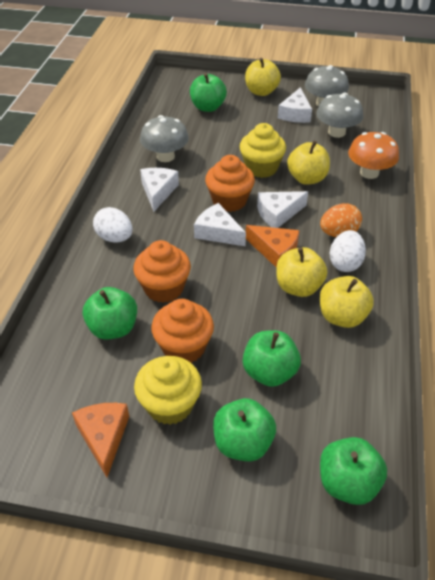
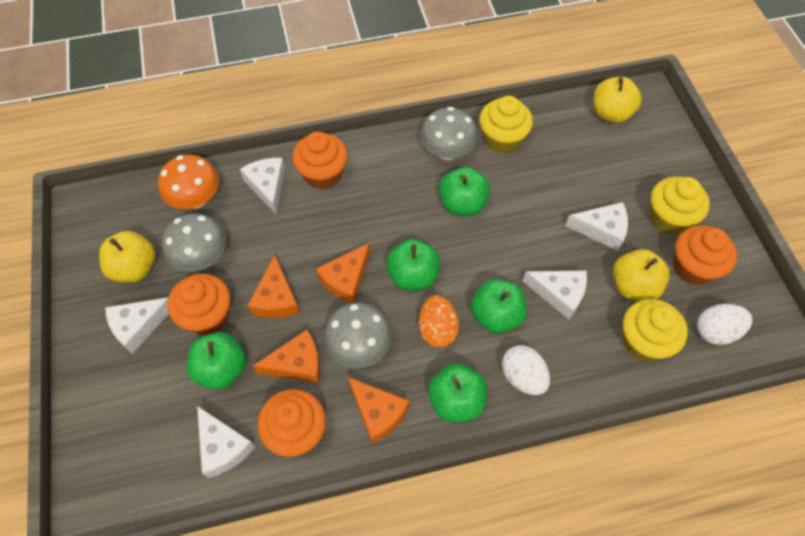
orange cheese: [72,403,129,477] [246,225,299,267] = 2 -> [248,255,300,318] [253,330,320,383] [316,243,370,303] [348,377,409,444] = 4
orange cupcake: [133,240,191,303] [151,299,214,363] [205,155,255,212] = 3 -> [168,274,230,335] [258,389,326,457] [292,132,348,190] [673,225,737,285] = 4
white cheese: [140,168,179,212] [194,203,246,246] [257,191,308,228] [278,87,312,123] = 4 -> [105,297,169,354] [197,406,255,478] [240,158,285,215] [523,270,587,319] [565,202,628,251] = 5
yellow apple: [245,58,281,96] [276,247,327,297] [287,141,330,185] [320,276,374,328] = 4 -> [99,231,156,283] [594,77,642,123] [613,249,670,301] = 3
yellow cupcake: [134,356,202,425] [240,123,286,178] = 2 -> [479,96,533,154] [623,299,688,361] [650,176,710,235] = 3

